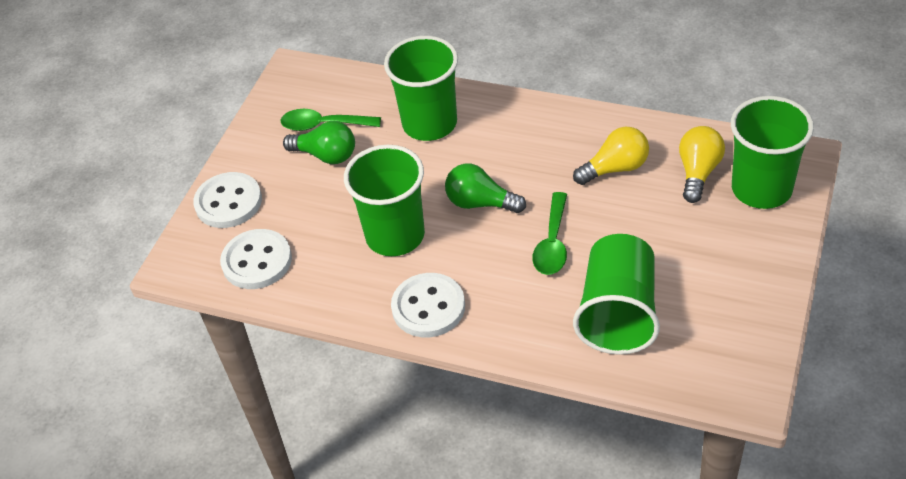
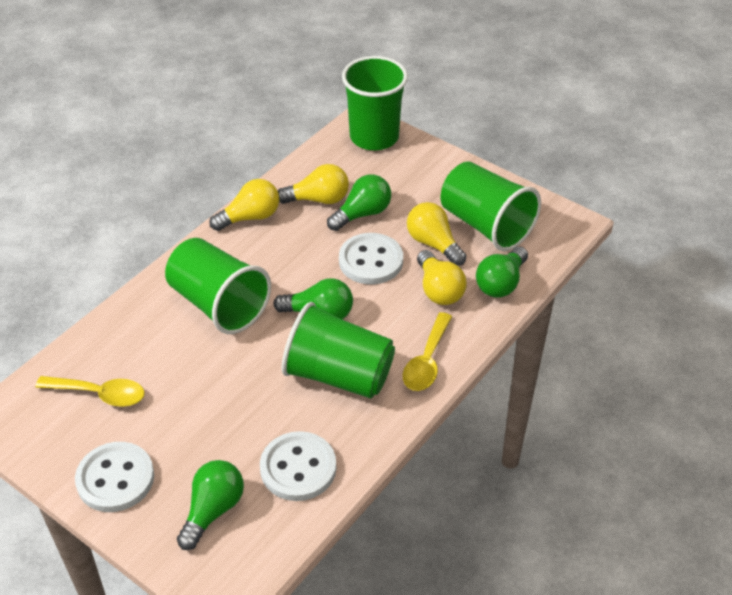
green light bulb: [283,121,355,164] [445,163,526,213] = 2 -> [177,460,244,550] [273,278,353,320] [327,174,391,231] [476,247,528,298] = 4
green spoon: [281,109,381,131] [532,192,567,275] = 2 -> none = 0
yellow light bulb: [573,127,649,185] [679,126,725,203] = 2 -> [209,179,279,231] [278,164,349,204] [407,202,466,266] [417,250,467,305] = 4
yellow spoon: none = 0 -> [35,376,145,407] [403,312,452,391] = 2

